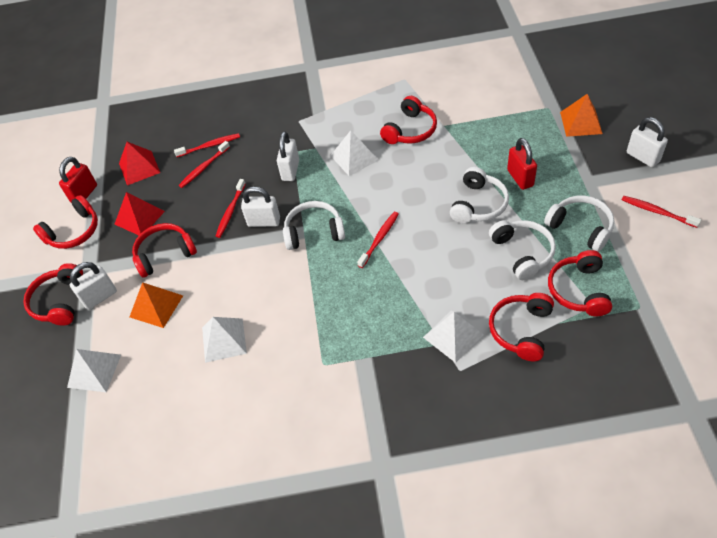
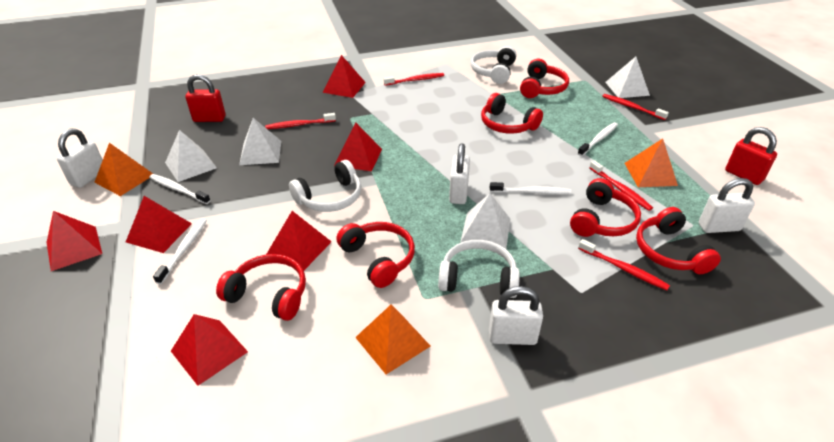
orange pyramid: [130,282,183,328] [560,94,603,137] = 2 -> [94,143,153,196] [355,305,431,374] [625,138,678,187] = 3
red pyramid: [114,192,165,235] [119,142,160,185] = 2 -> [47,211,102,271] [126,196,192,253] [171,314,248,386] [267,211,332,270] [323,55,366,98] [334,122,382,171] = 6
white headphones: [283,201,345,250] [450,167,509,224] [489,220,556,280] [544,195,614,252] = 4 -> [289,160,361,212] [438,240,520,298] [471,46,517,84] = 3
white toothbrush: none = 0 -> [149,174,211,204] [153,218,207,284] [490,182,572,194] [578,122,618,156] = 4

